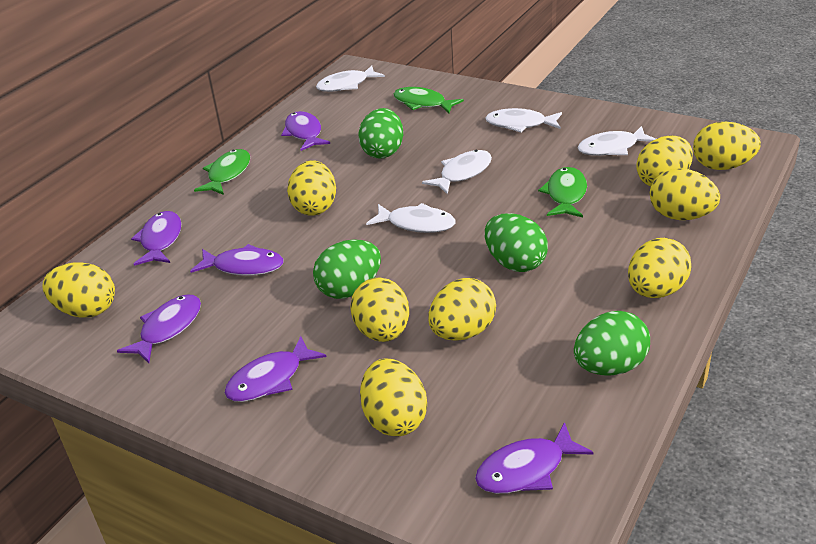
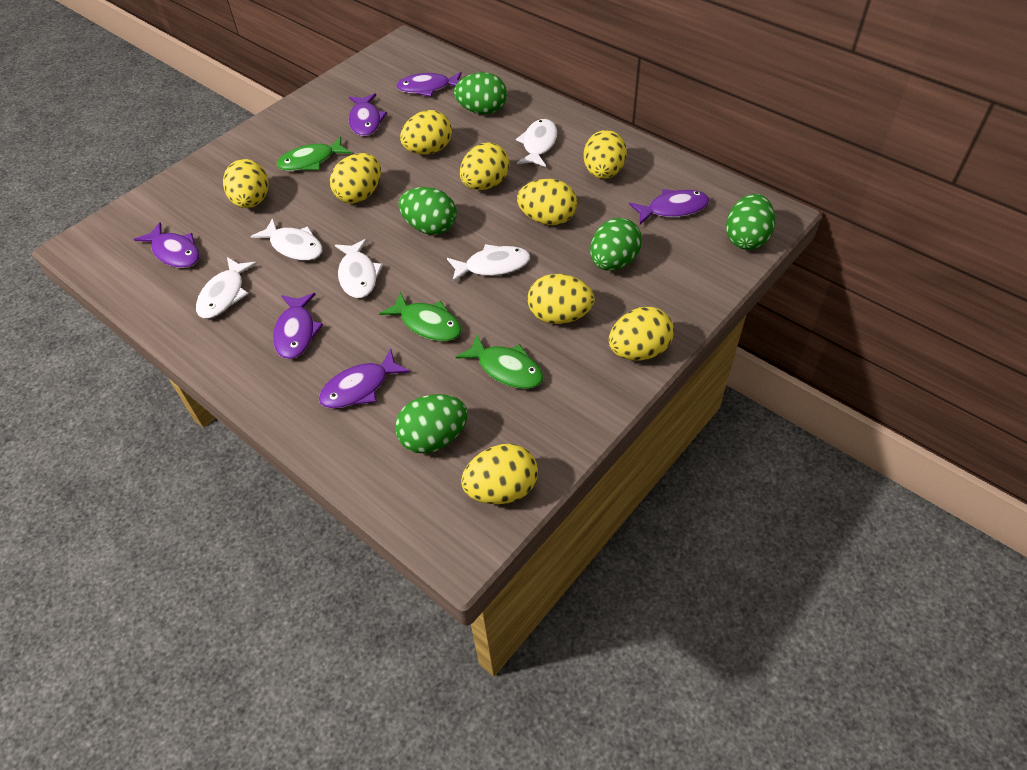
green egg: [313,239,381,299] [358,108,403,159] [485,213,548,272] [574,311,650,376] = 4 -> [395,394,468,453] [398,187,457,235] [454,72,507,114] [590,218,642,271] [726,194,775,250] = 5

